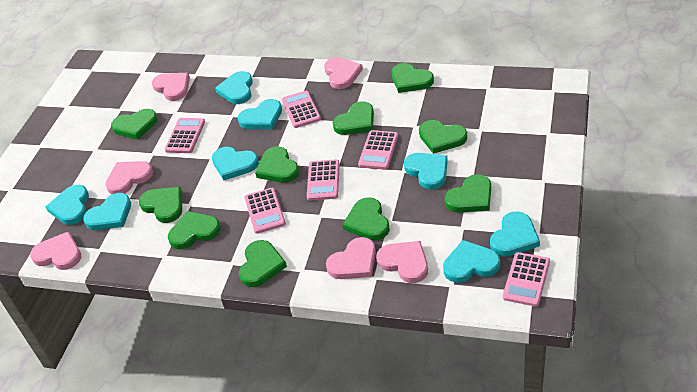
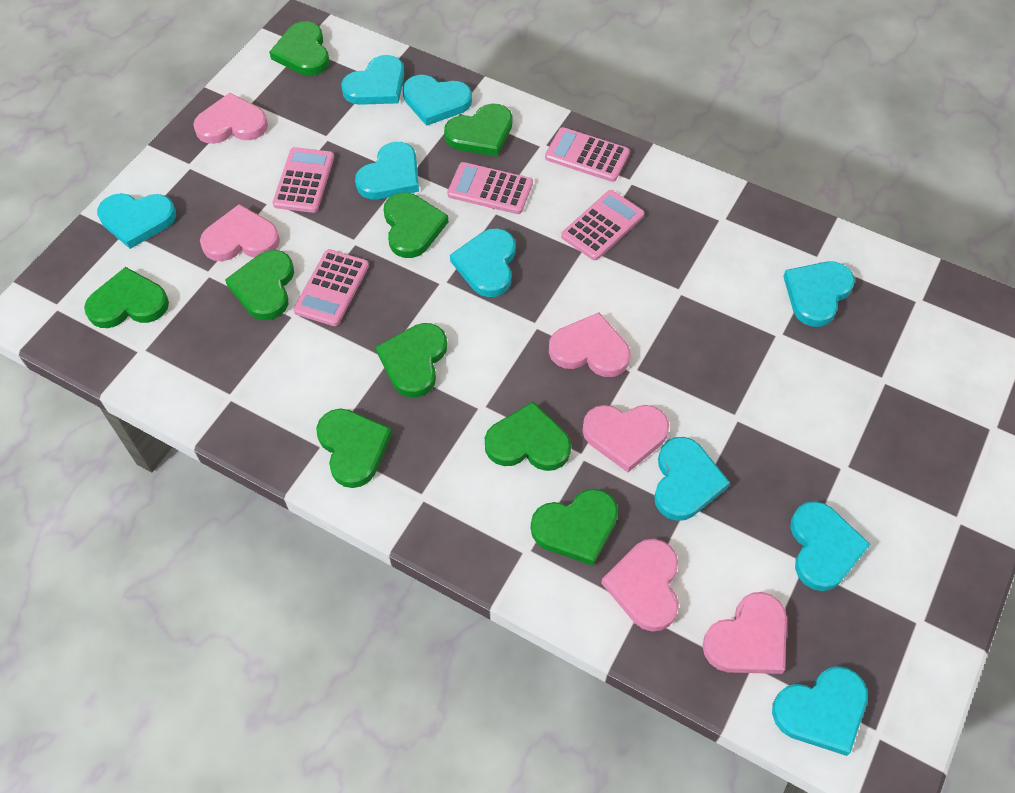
green heart: [111,109,158,140] [139,187,182,223] [168,211,221,249] [239,240,287,287] [255,146,299,183] [333,101,374,135] [343,197,390,241] [391,63,434,93] [419,120,467,154] [445,174,491,213] = 10 -> [84,267,169,328] [225,250,294,320] [269,21,329,76] [316,409,392,488] [376,323,447,398] [384,192,448,258] [444,104,512,156] [485,402,571,471] [531,489,618,566] = 9
pink calculator: [165,118,205,153] [244,188,286,234] [282,91,321,128] [307,159,340,201] [358,130,398,170] [503,252,550,307] = 6 -> [273,147,334,213] [293,249,369,326] [447,162,533,214] [545,127,630,182] [561,190,644,260] = 5
turquoise heart: [46,185,89,225] [83,193,131,230] [212,147,259,180] [215,71,253,104] [238,99,282,130] [404,153,448,190] [443,240,500,283] [490,211,540,256] = 8 -> [97,193,176,249] [341,55,404,105] [355,142,419,199] [403,75,472,126] [450,228,516,297] [654,437,730,521] [772,666,868,756] [783,262,855,327] [790,501,871,591] = 9

